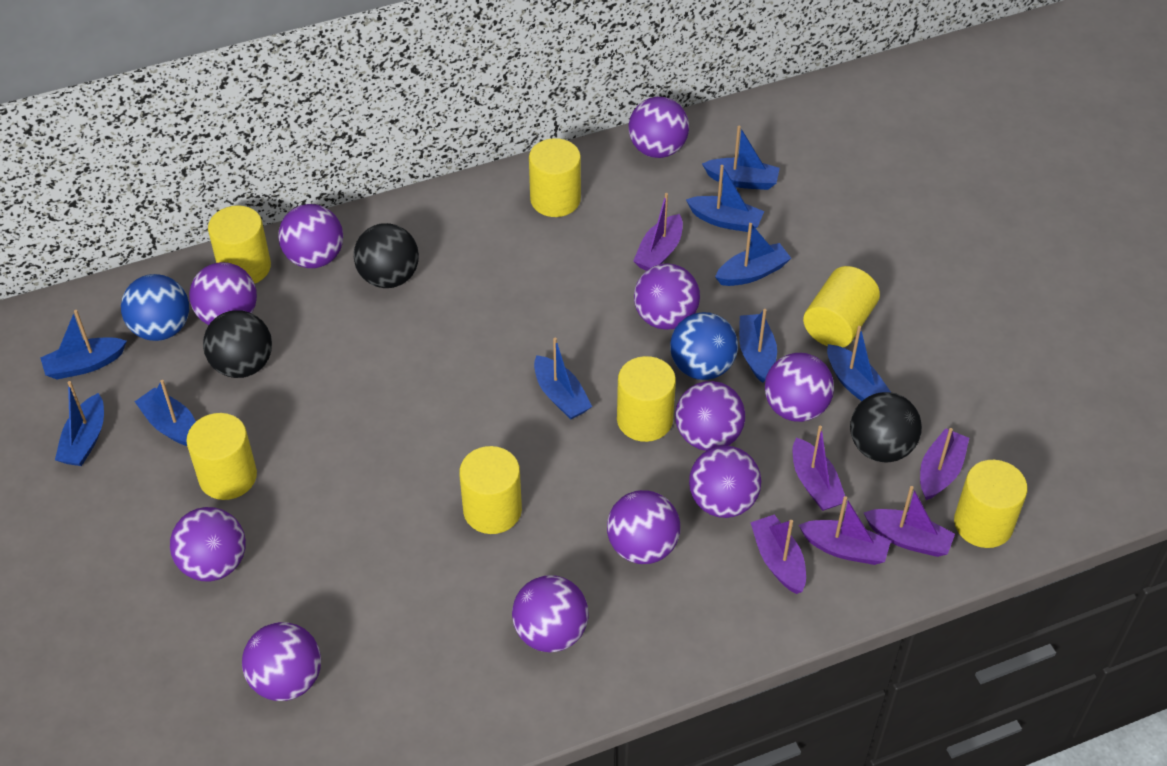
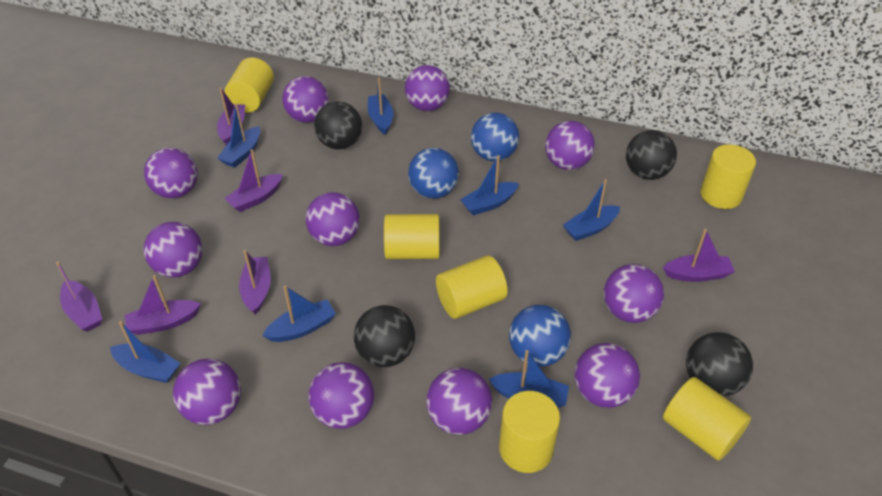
black ball: [203,310,272,378] [354,223,419,288] [850,392,922,463] = 3 -> [314,101,362,150] [354,305,415,367] [626,130,677,180] [686,332,753,396] = 4
blue ball: [121,274,189,341] [670,312,738,380] = 2 -> [408,148,459,199] [471,113,519,161] [509,305,571,367] = 3
blue boat: [40,310,127,380] [55,381,104,466] [135,380,196,446] [534,338,592,419] [686,165,764,232] [702,126,780,190] [715,223,791,286] [739,309,777,383] [827,326,891,401] = 9 -> [110,321,180,383] [217,104,260,168] [262,286,336,342] [368,78,393,135] [460,155,519,215] [489,350,569,408] [563,179,620,241] = 7
yellow cylinder: [186,413,257,500] [208,205,271,283] [459,446,522,534] [529,138,581,217] [617,356,676,442] [803,266,880,347] [954,460,1028,548] = 7 -> [224,57,274,113] [384,214,440,259] [436,255,508,319] [499,391,560,473] [663,377,751,461] [700,144,756,209] = 6

